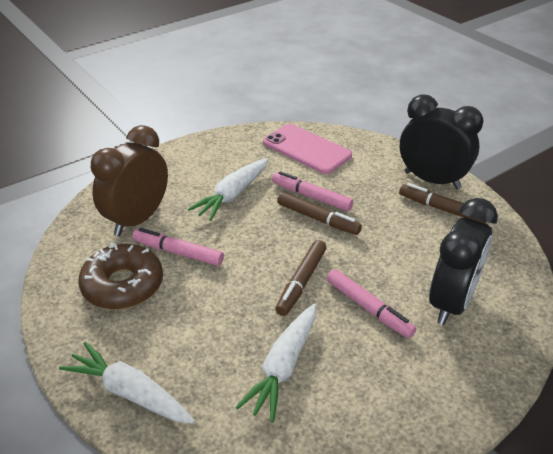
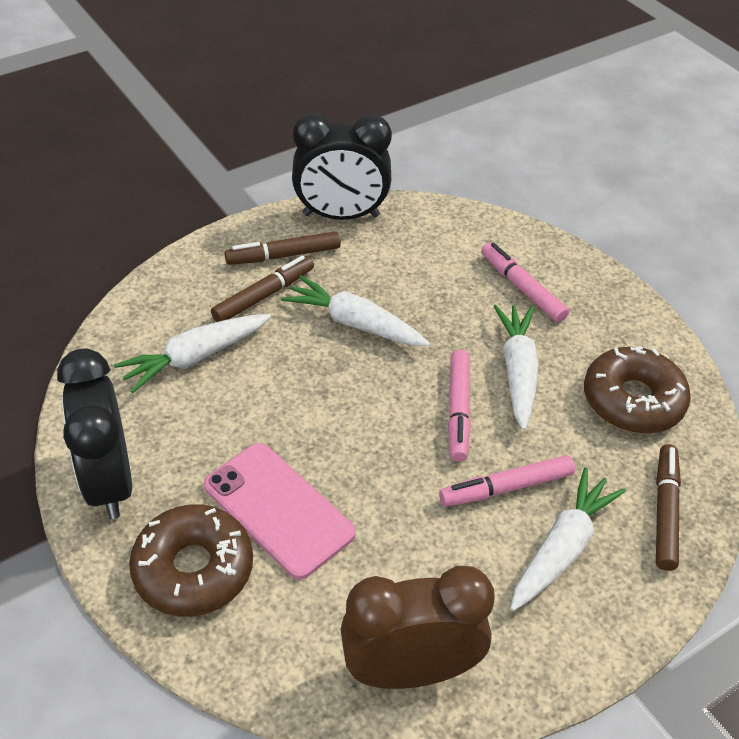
brown donut: [78,243,163,309] = 1 -> [129,504,253,617] [584,346,691,434] = 2
white carrot: [59,342,195,424] [188,158,269,221] [236,304,316,422] = 3 -> [114,314,271,393] [281,275,430,346] [494,305,539,430] [511,467,626,611] = 4

